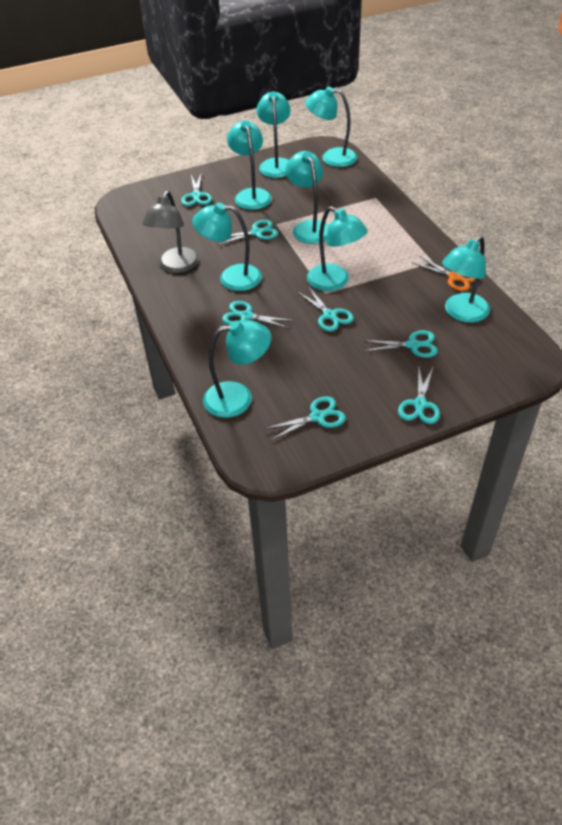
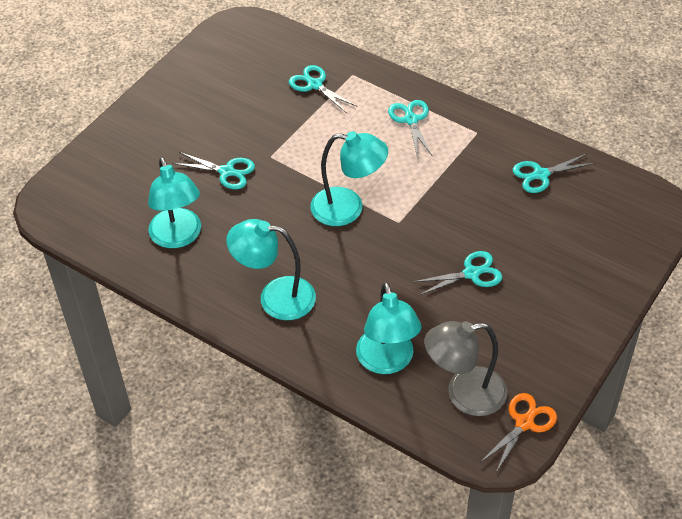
turquoise lamp: [192,203,262,291] [203,320,272,418] [227,121,272,210] [256,91,291,178] [285,151,329,244] [305,86,357,167] [307,206,368,291] [442,236,490,323] = 8 -> [148,157,201,248] [226,219,316,320] [310,131,388,226] [356,282,421,374] = 4
turquoise scissors: [181,172,212,206] [218,220,278,245] [222,301,294,329] [264,396,346,441] [298,286,354,332] [362,330,438,358] [398,368,440,424] = 7 -> [173,152,255,189] [289,65,356,112] [388,100,432,155] [413,251,502,295] [513,153,595,193] = 5

